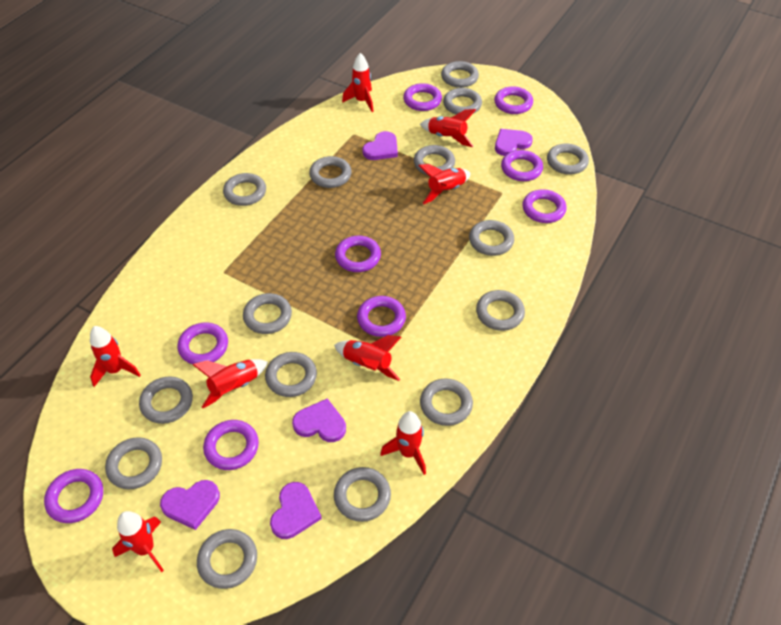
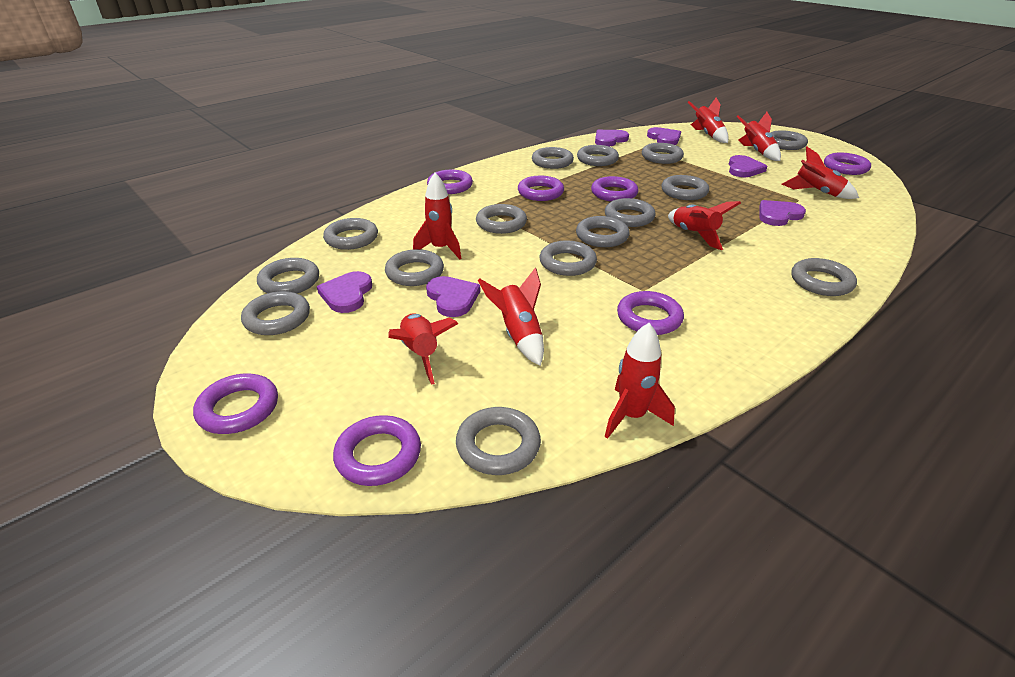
purple heart: [160,480,220,530] [270,482,322,539] [292,399,346,442] [363,131,398,160] [495,129,533,156] = 5 -> [317,271,372,313] [426,276,480,317] [595,130,629,147] [647,127,681,145] [729,155,767,177] [759,200,806,226] = 6
purple ring: [44,469,103,523] [177,322,228,364] [203,420,259,470] [335,236,381,272] [357,296,406,337] [403,83,442,111] [494,86,533,114] [501,150,543,181] [523,189,567,223] = 9 -> [193,374,278,434] [333,415,421,486] [427,170,473,194] [518,176,564,201] [591,176,638,202] [617,291,684,335] [824,153,871,175] = 7

